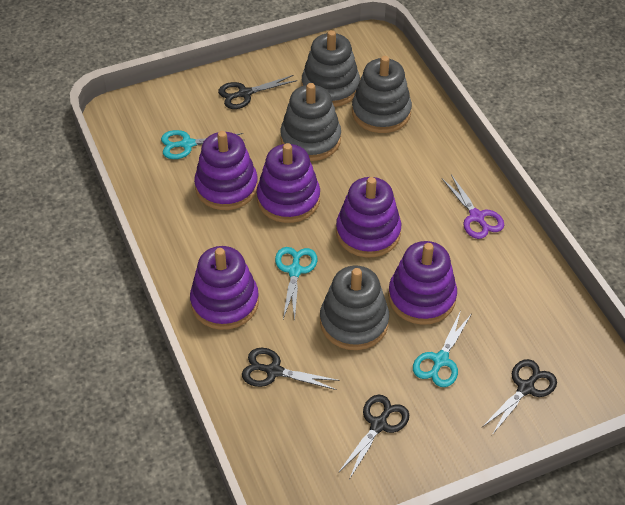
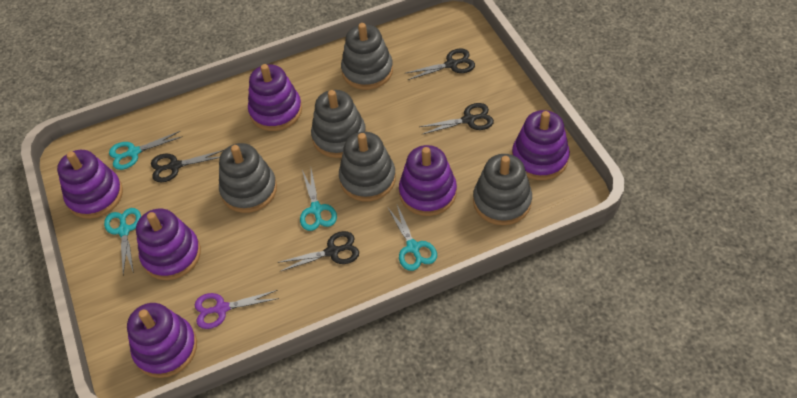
grey stacking toy: [280,83,341,161] [302,30,360,107] [320,266,389,350] [352,56,412,133] = 4 -> [219,143,277,213] [311,90,366,158] [339,132,396,201] [341,23,393,90] [473,154,532,225] = 5
purple stacking toy: [190,246,259,330] [194,131,258,210] [257,143,320,223] [336,177,401,257] [388,241,457,325] = 5 -> [57,150,123,219] [127,303,197,378] [136,209,201,280] [248,64,302,131] [399,145,457,216] [512,110,570,180] = 6
turquoise scissors: [161,130,244,159] [275,247,317,321] [413,310,471,387] = 3 -> [104,208,141,275] [109,131,183,170] [300,169,337,231] [388,205,437,271] = 4

